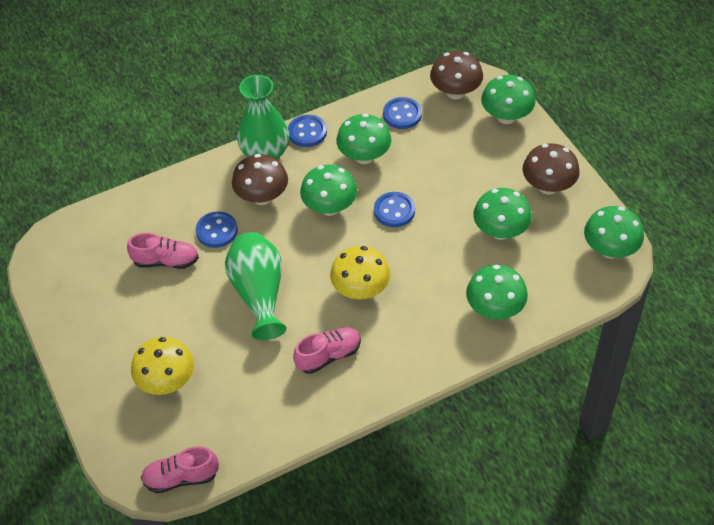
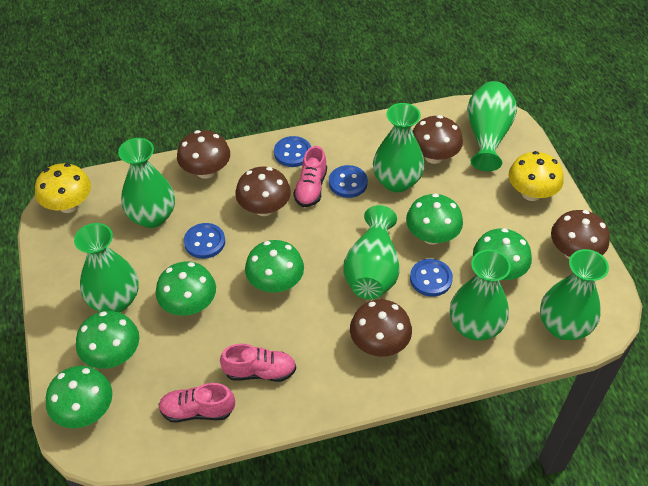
brown mushroom: [232,154,288,205] [430,51,483,100] [523,143,580,195] = 3 -> [177,130,230,179] [235,167,291,216] [350,299,412,357] [413,115,463,164] [551,210,610,259] = 5
green vase: [225,232,287,340] [237,75,289,159] = 2 -> [74,223,139,312] [118,138,175,228] [343,205,400,300] [373,103,425,192] [450,249,511,340] [467,81,517,171] [540,249,609,340] = 7

